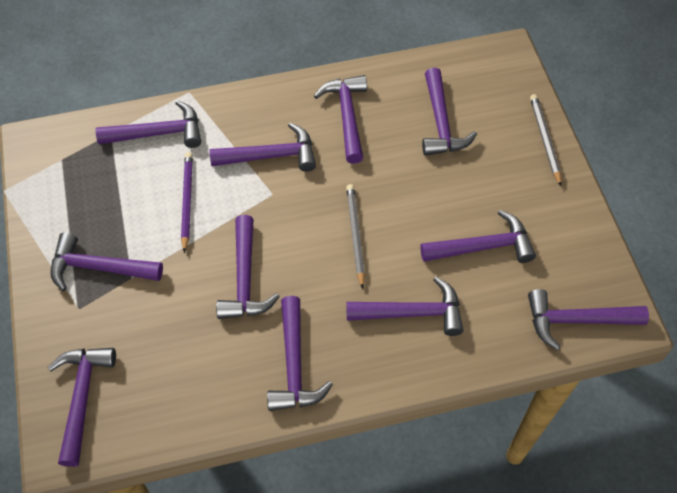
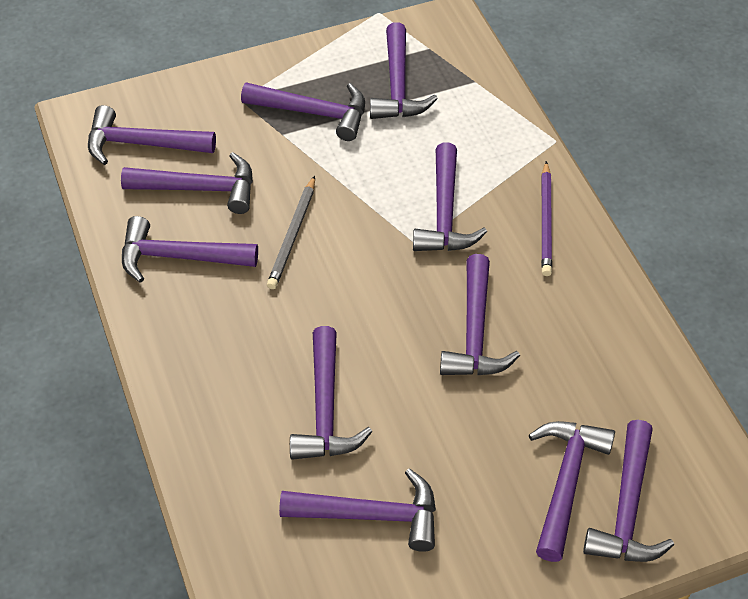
grey pencil: [346,184,365,289] [530,94,561,186] = 2 -> [267,176,315,289] = 1

